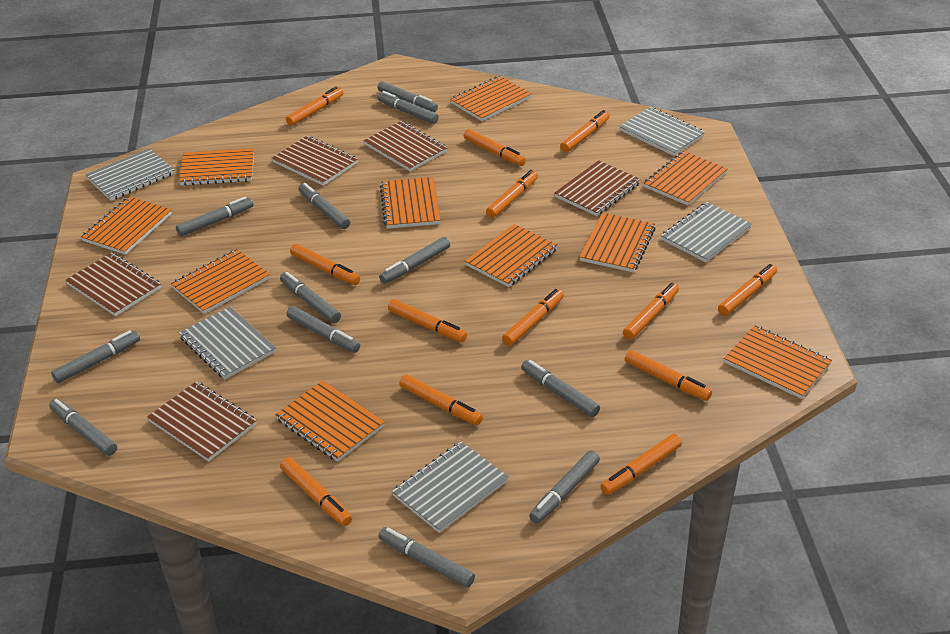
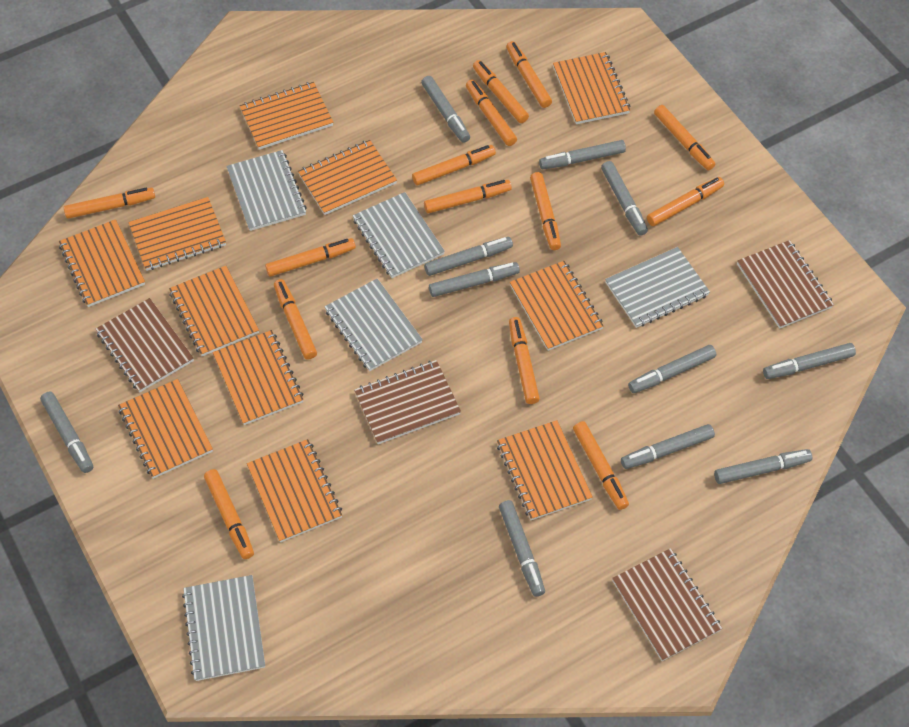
brown notebook: [65,253,161,316] [147,381,257,462] [272,136,358,186] [364,121,448,171] [554,160,641,216] = 5 -> [96,298,194,392] [354,360,461,444] [612,548,722,661] [737,240,834,329] = 4
grey marker: [49,399,117,456] [51,330,140,383] [176,197,253,237] [280,272,341,323] [287,306,360,353] [299,183,350,229] [377,91,439,124] [378,81,438,112] [379,237,450,284] [379,527,475,588] [521,360,600,417] [529,450,600,524] = 12 -> [40,392,93,473] [421,76,470,143] [424,237,513,276] [429,262,520,297] [499,500,545,597] [539,140,626,169] [601,161,648,236] [621,424,715,469] [628,345,716,393] [714,449,812,484] [763,343,856,379] = 11
orange marker: [280,457,352,526] [286,86,344,126] [290,244,360,285] [388,299,467,342] [399,374,483,425] [464,129,526,166] [486,170,538,218] [502,289,564,346] [560,110,610,152] [601,434,682,495] [623,283,679,340] [625,350,712,401] [718,264,777,316] = 13 -> [64,188,155,219] [204,469,254,559] [265,238,356,277] [274,279,317,360] [412,145,496,185] [424,180,512,213] [466,80,517,146] [473,60,529,123] [506,41,552,108] [509,317,540,404] [530,172,561,250] [573,421,629,510] [647,177,724,226] [654,105,715,170] = 14
orange notebook: [81,196,172,255] [171,249,270,314] [179,148,254,186] [275,381,385,462] [380,177,441,229] [450,76,531,121] [465,224,558,287] [579,213,655,272] [644,151,728,205] [724,325,832,399] = 10 -> [59,219,145,307] [118,379,213,479] [128,197,226,271] [169,266,259,356] [213,330,304,425] [239,82,333,150] [247,439,342,542] [298,140,397,215] [497,420,593,520] [510,261,604,351] [553,52,630,124] = 11

